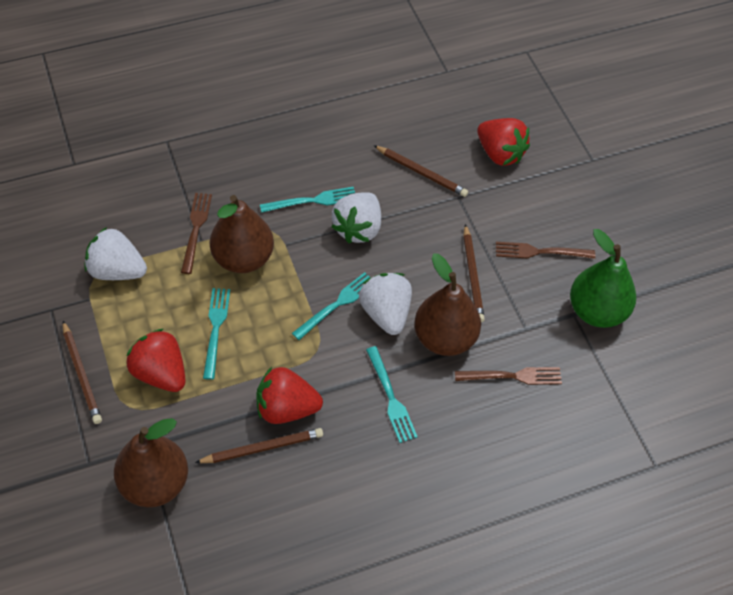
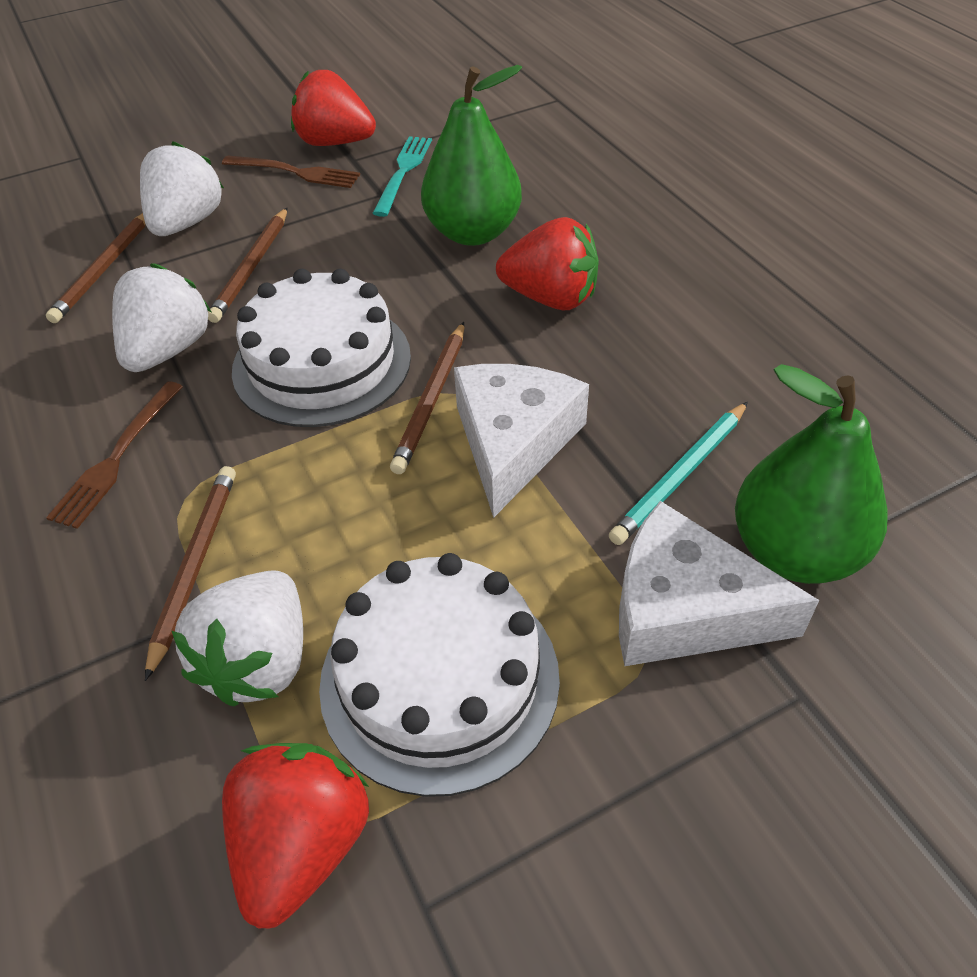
brown fork: [181,193,212,274] [455,367,562,385] [496,242,595,259] = 3 -> [46,381,183,529] [222,155,360,188] = 2
brown pear: [114,418,188,507] [210,195,274,273] [414,253,481,356] = 3 -> none = 0
green pear: [570,229,636,328] = 1 -> [421,65,523,246] [735,364,887,584] = 2
turquoise fork: [203,288,230,380] [260,187,355,213] [292,272,370,340] [366,346,418,443] = 4 -> [372,136,432,217] = 1
turquoise pencil: none = 0 -> [609,402,748,545] = 1
white cake: none = 0 -> [232,269,411,427] [319,553,560,797] = 2
white cheese: none = 0 -> [454,364,589,518] [619,501,819,666] = 2

